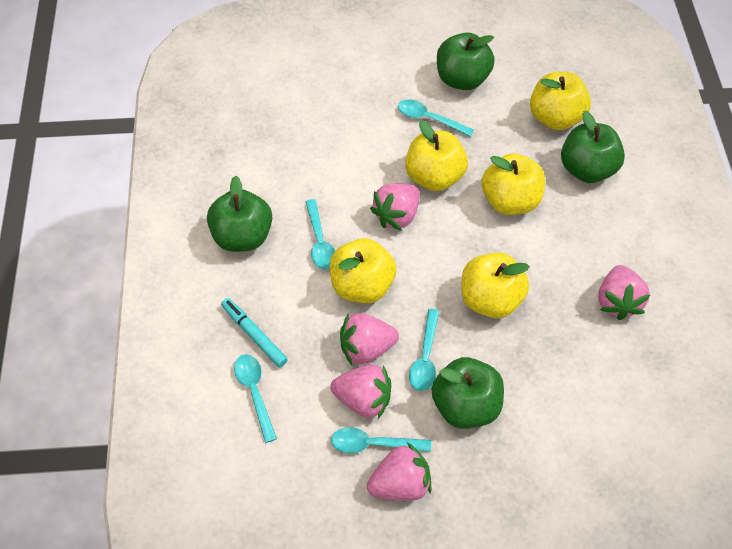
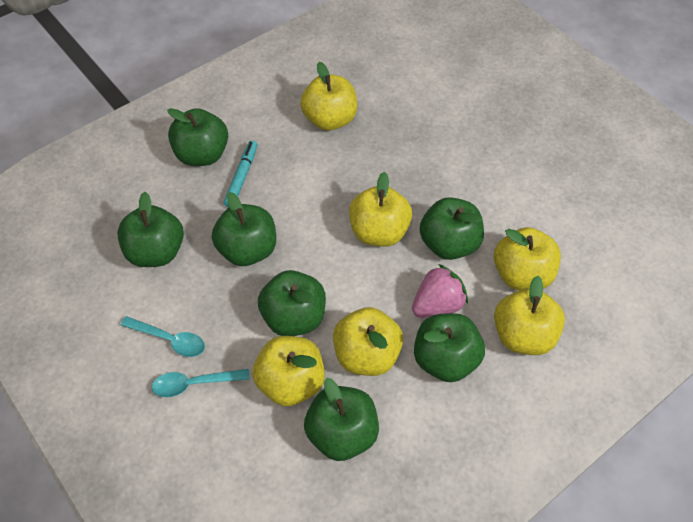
green apple: [207,176,272,252] [432,357,504,429] [437,33,495,90] [561,110,625,183] = 4 -> [117,192,184,267] [167,108,228,166] [212,192,276,266] [258,270,326,336] [304,378,379,461] [414,313,485,382] [420,197,484,260] = 7
pink strawberry: [331,365,391,419] [340,313,399,365] [367,442,431,501] [370,183,420,231] [598,265,650,320] = 5 -> [412,264,468,318] = 1
turquoise spoon: [234,354,277,443] [305,199,335,269] [331,427,431,453] [398,99,474,137] [409,309,439,391] = 5 -> [121,316,205,357] [152,369,250,397] = 2
yellow apple: [330,238,396,303] [405,120,468,191] [461,252,530,318] [482,153,545,215] [530,72,591,130] = 5 -> [253,336,325,407] [300,62,357,131] [333,307,403,376] [349,172,412,247] [494,227,561,290] [494,276,565,355] = 6

